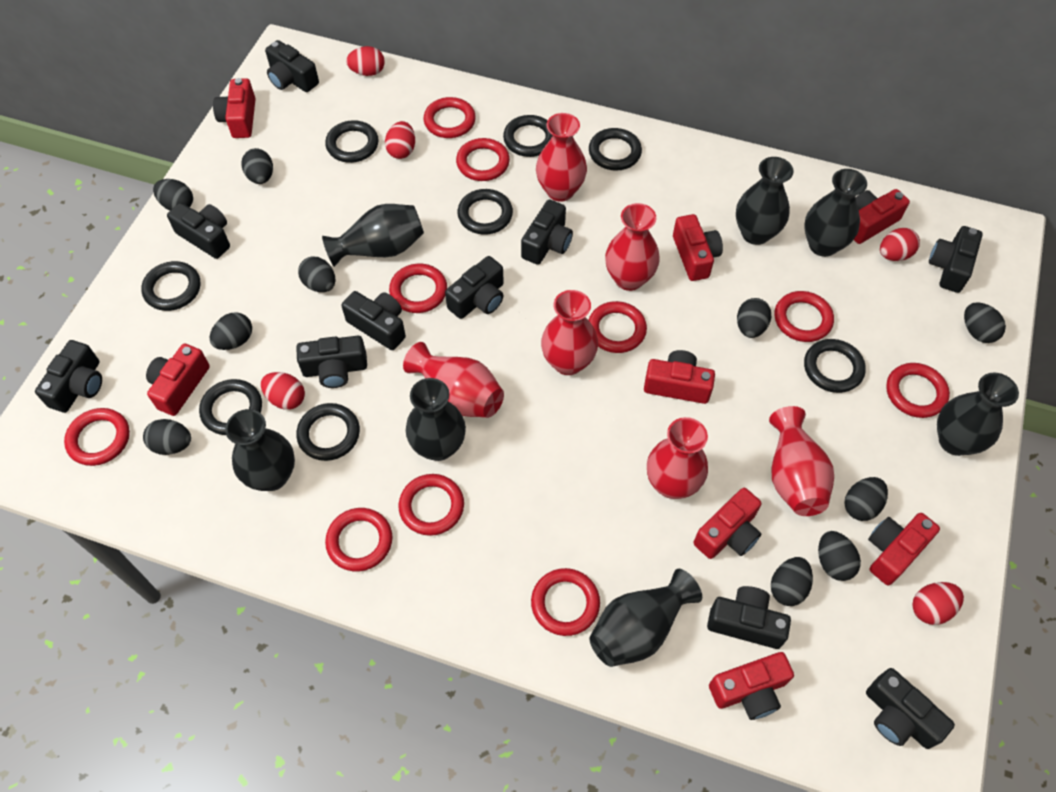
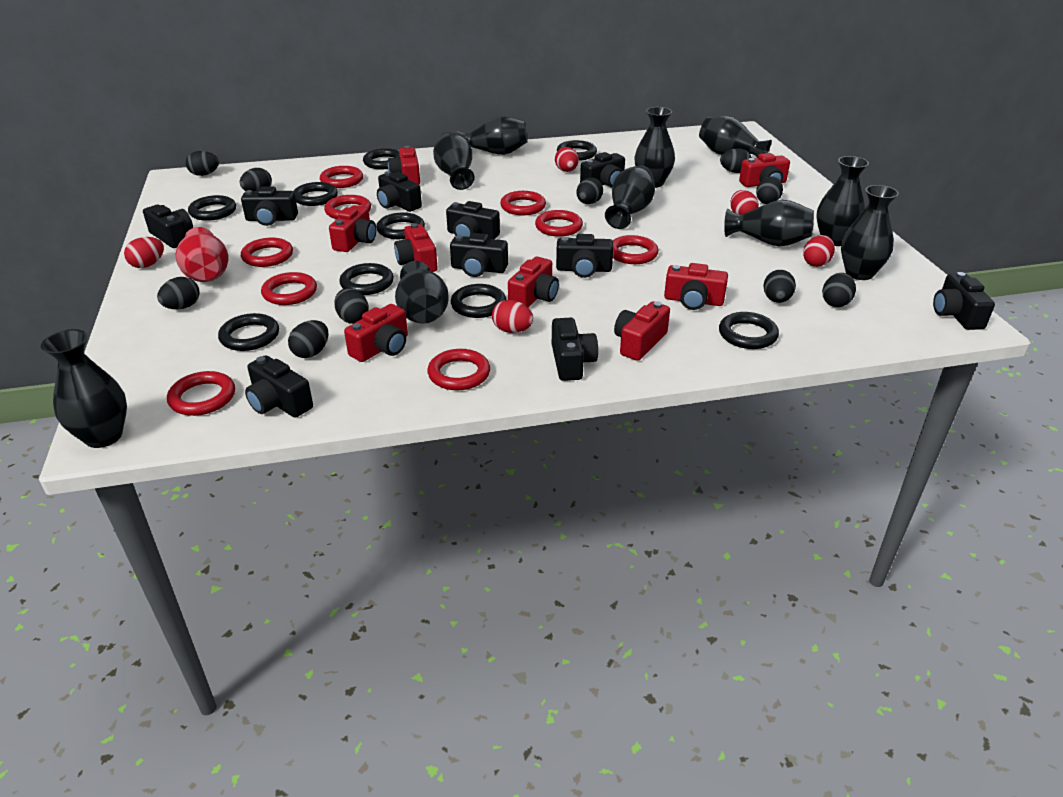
black ring: [141,261,201,311] [199,379,262,435] [296,403,360,461] [325,120,378,163] [457,189,513,235] [503,115,553,157] [589,128,642,171] [804,339,866,393] = 8 -> [188,195,236,221] [218,313,279,351] [294,182,338,206] [339,263,394,295] [363,148,399,169] [376,213,425,239] [451,284,506,318] [557,140,597,161] [719,312,779,349] = 9
black vase: [225,409,295,491] [322,204,424,267] [406,378,466,461] [589,569,702,667] [736,157,794,245] [804,169,867,257] [937,372,1019,456] = 7 -> [41,329,127,448] [395,261,449,324] [433,132,475,190] [457,116,527,155] [605,165,655,229] [634,107,675,188] [699,116,772,158] [724,200,814,247] [816,156,869,246] [841,185,899,280] = 10
red ring: [64,408,130,466] [325,508,393,571] [389,264,447,313] [399,474,464,536] [424,97,476,138] [456,138,510,181] [531,568,600,636] [589,301,647,353] [774,291,834,342] [886,363,950,418] = 10 -> [167,371,235,416] [241,238,293,267] [261,272,317,305] [320,166,363,188] [324,195,371,219] [427,349,490,390] [500,191,546,215] [535,210,583,237] [612,235,659,264] = 9
red vase: [403,342,504,418] [536,113,587,202] [541,290,598,375] [605,203,660,291] [647,417,708,499] [769,406,834,516] = 6 -> [176,227,228,282] = 1

